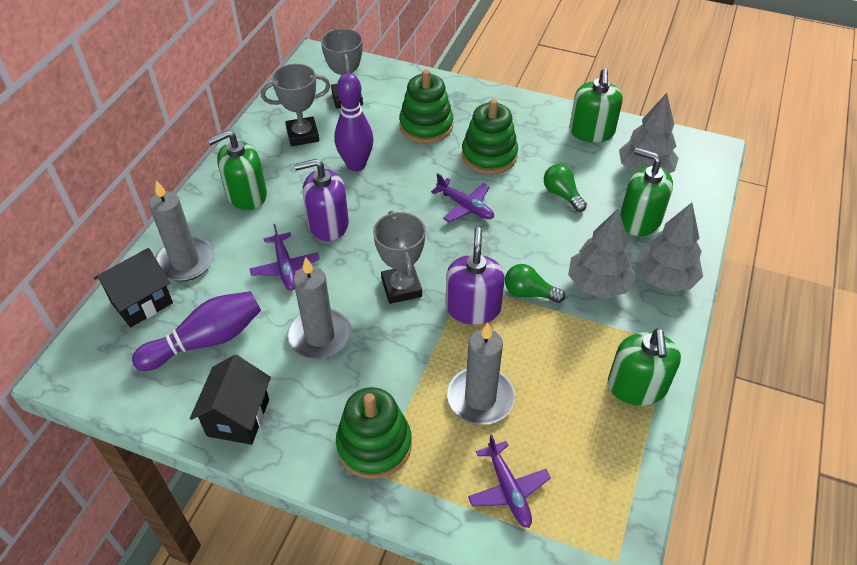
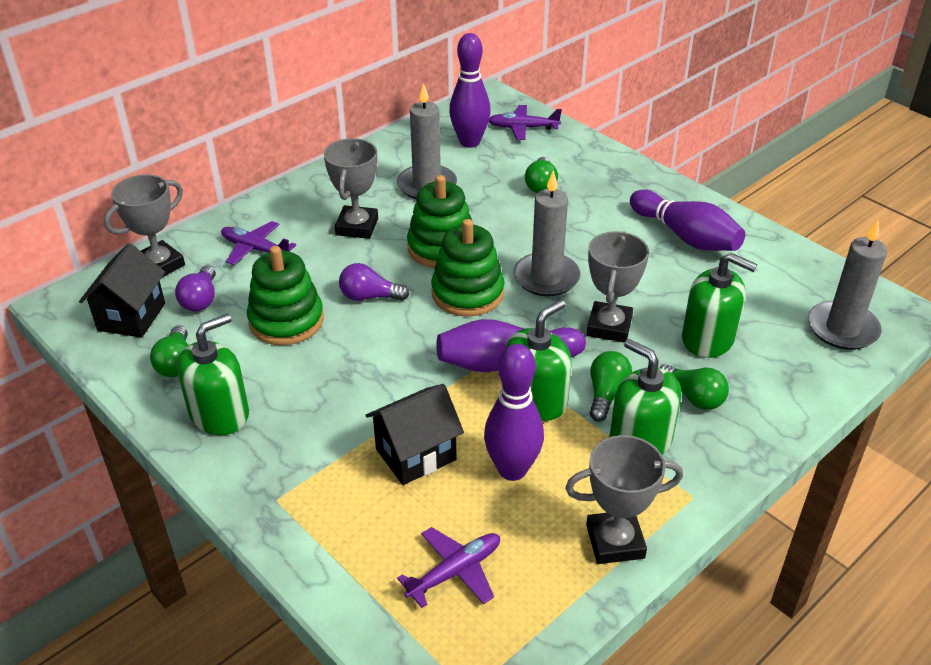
green light bulb: [505,264,565,303] [544,164,587,212] = 2 -> [150,325,188,377] [525,157,558,193] [590,351,632,422] [660,365,729,410] = 4
grey tree: [568,209,636,299] [619,93,679,173] [635,202,703,292] = 3 -> none = 0
grey trophy: [261,64,330,146] [321,28,363,109] [373,211,426,304] = 3 -> [104,174,185,277] [324,138,378,239] [565,435,683,564] [587,231,649,343] = 4
purple bowling pin: [132,291,261,371] [334,73,373,171] = 2 -> [436,319,586,372] [449,33,491,148] [484,344,544,481] [630,189,745,251] = 4
purple light bulb: none = 0 -> [175,265,216,312] [339,263,409,301] = 2
purple soap dispenser: [294,159,349,241] [446,227,505,325] = 2 -> none = 0

